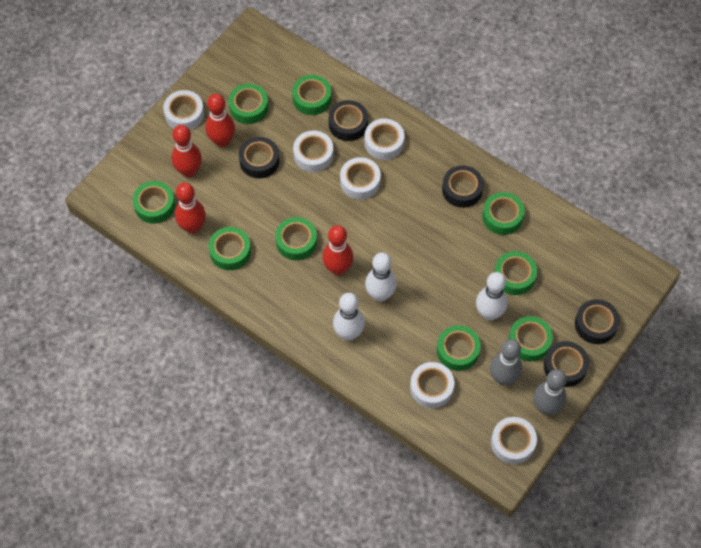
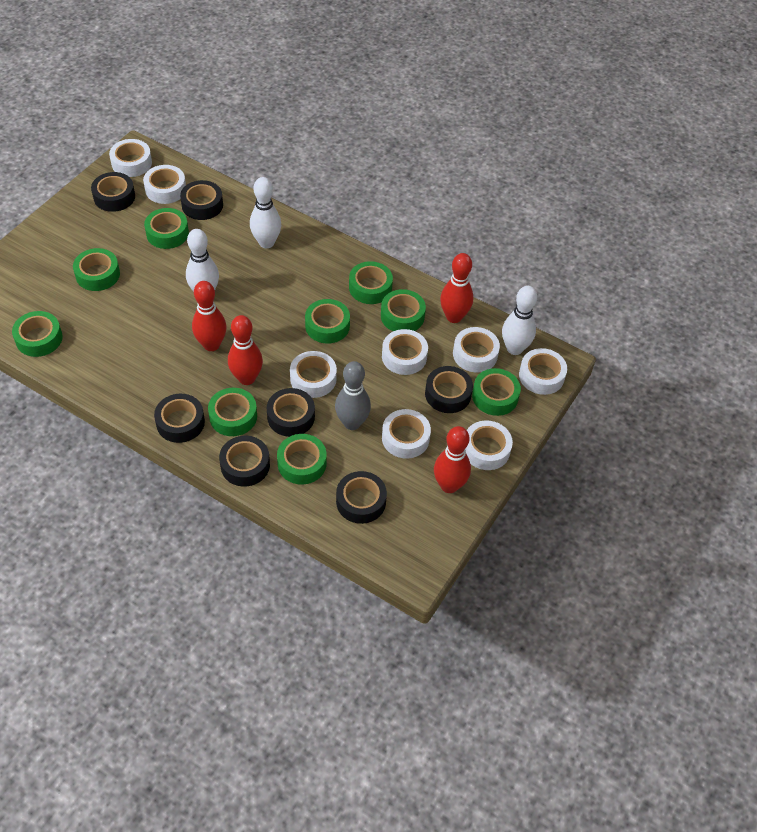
black tape: [239,137,280,178] [329,100,368,141] [442,165,484,208] [544,341,589,387] [575,299,620,344] = 5 -> [91,172,135,212] [154,394,205,443] [180,180,223,220] [219,436,270,487] [267,388,315,437] [336,471,387,524] [425,366,473,413] = 7
grey bowling pin: [490,339,522,386] [533,369,567,415] = 2 -> [335,361,371,430] = 1
white tape: [163,90,204,130] [293,131,334,172] [340,157,381,199] [364,119,404,160] [410,362,454,408] [491,417,537,464] = 6 -> [109,139,152,177] [143,165,186,204] [290,351,337,398] [382,329,428,375] [382,409,431,459] [453,327,500,372] [465,421,513,470] [519,348,567,395] = 8

